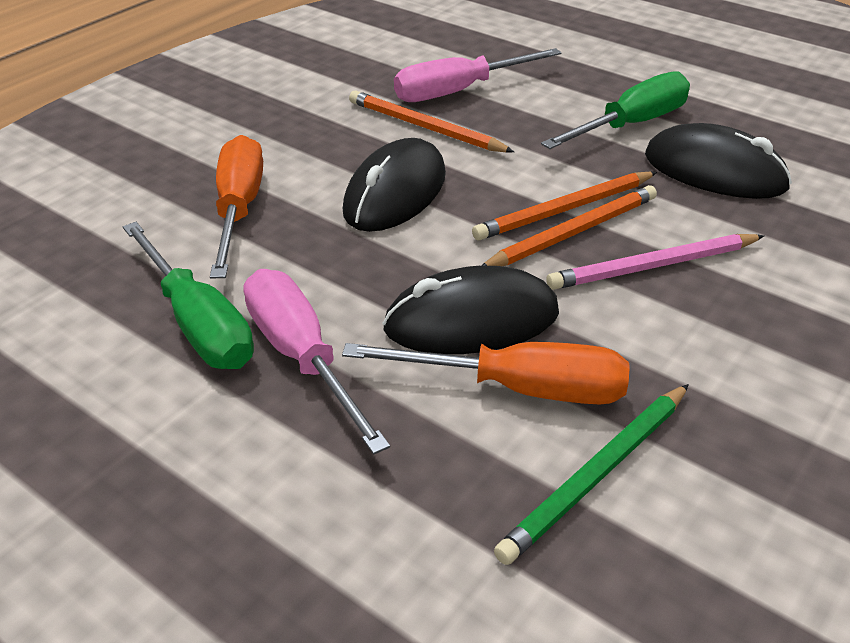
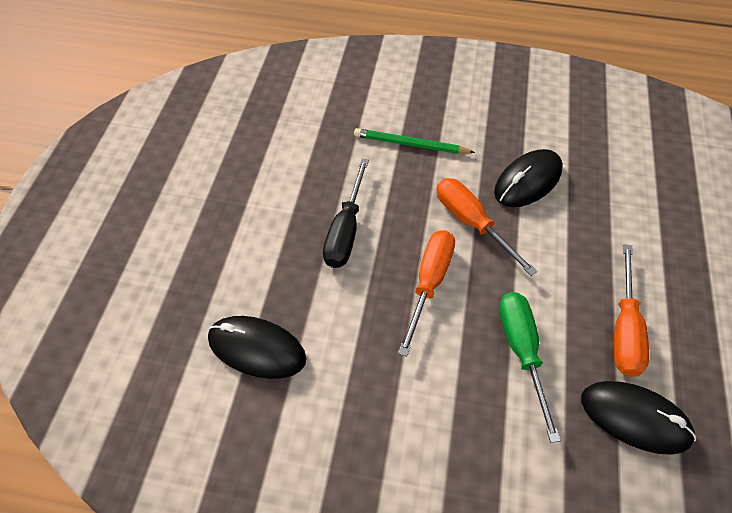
black screwdriver: none = 0 -> [323,158,369,268] = 1
green screwdriver: [123,222,254,369] [541,71,690,149] = 2 -> [499,292,561,443] = 1
orange pencil: [349,91,514,153] [472,172,657,241] [481,185,657,266] = 3 -> none = 0
orange screwdriver: [210,135,263,278] [342,342,630,404] = 2 -> [398,230,455,357] [437,178,538,276] [614,244,649,377] = 3
pink pencil: [546,234,764,290] = 1 -> none = 0
pink screwdriver: [243,269,390,455] [394,48,562,102] = 2 -> none = 0

